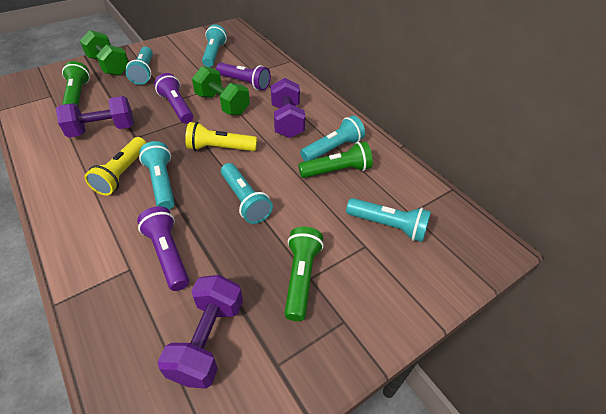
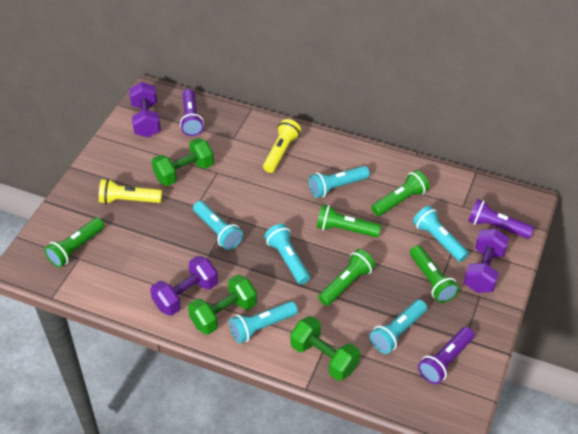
green dumbbell: [80,30,129,76] [192,66,250,115] = 2 -> [152,138,214,186] [188,274,257,335] [290,316,360,381] = 3
green flashlight: [62,61,90,106] [284,227,324,321] [298,141,373,178] = 3 -> [44,218,105,268] [317,204,382,238] [318,249,375,306] [371,170,429,216] [410,245,459,303] = 5

